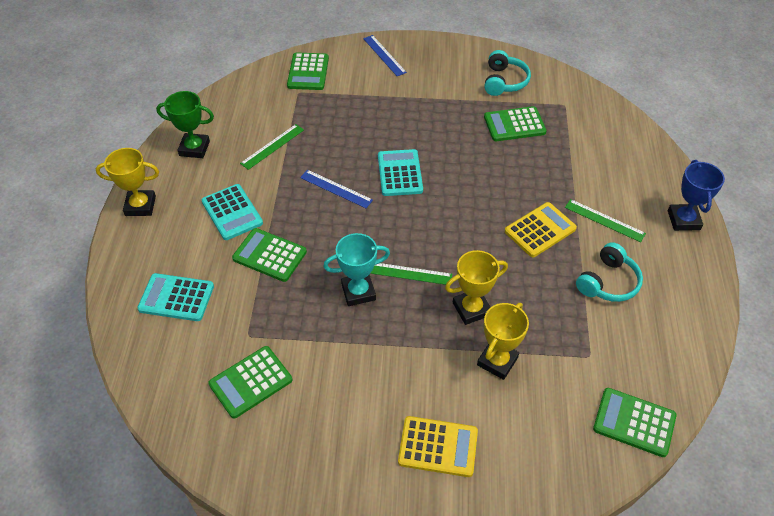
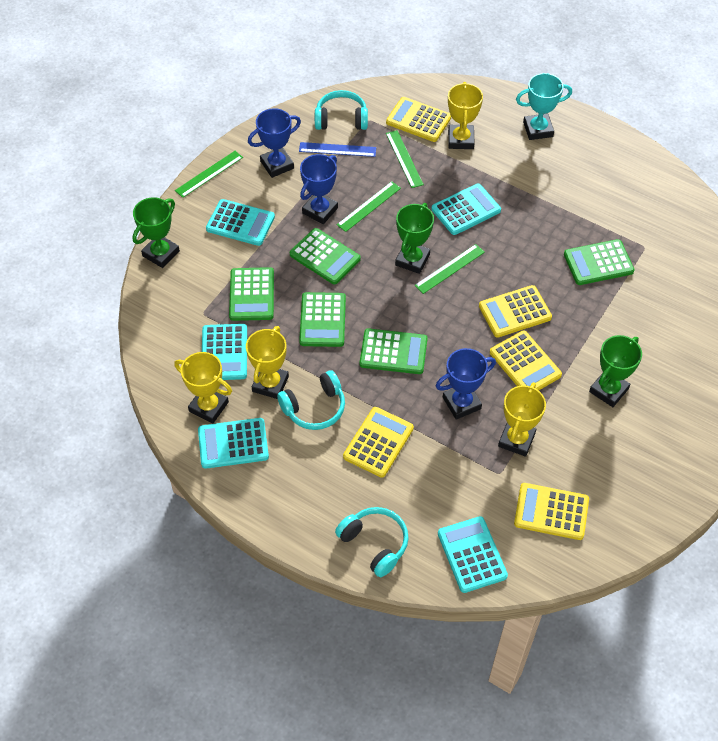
blue ruler: [300,170,373,208] [363,35,407,76] = 2 -> [299,142,376,157] = 1
blue trophy: [668,160,725,231] = 1 -> [248,108,301,178] [300,154,338,224] [435,348,496,420] = 3
green ruler: [240,124,304,170] [370,263,452,285] [565,199,646,242] = 3 -> [175,151,243,198] [337,181,401,232] [386,130,424,188] [415,244,485,294] = 4
green trophy: [156,91,214,158] = 1 -> [132,197,180,268] [395,203,434,274] [589,335,642,407] = 3
turquoise calculator: [137,273,214,321] [202,184,263,240] [378,149,423,196] = 3 -> [198,418,269,469] [202,324,247,380] [206,199,275,246] [432,184,501,235] [438,516,508,593] = 5
turquoise headphones: [484,50,531,96] [576,242,643,302] = 2 -> [277,370,345,430] [315,90,368,130] [335,507,409,577] = 3
yellow calculator: [398,416,478,477] [505,202,577,257] = 2 -> [343,407,414,478] [386,97,451,142] [479,285,552,338] [490,331,562,390] [514,483,589,540] = 5
yellow trophy: [96,148,159,216] [445,250,508,325] [477,303,529,380] = 3 -> [174,352,232,423] [246,326,289,399] [448,82,483,149] [498,382,546,457] = 4

